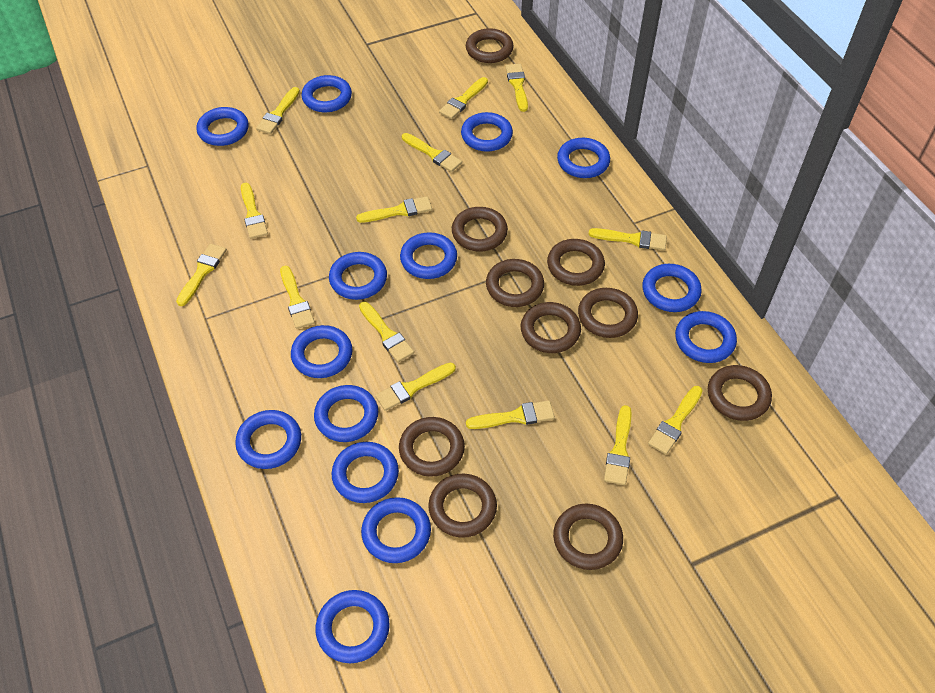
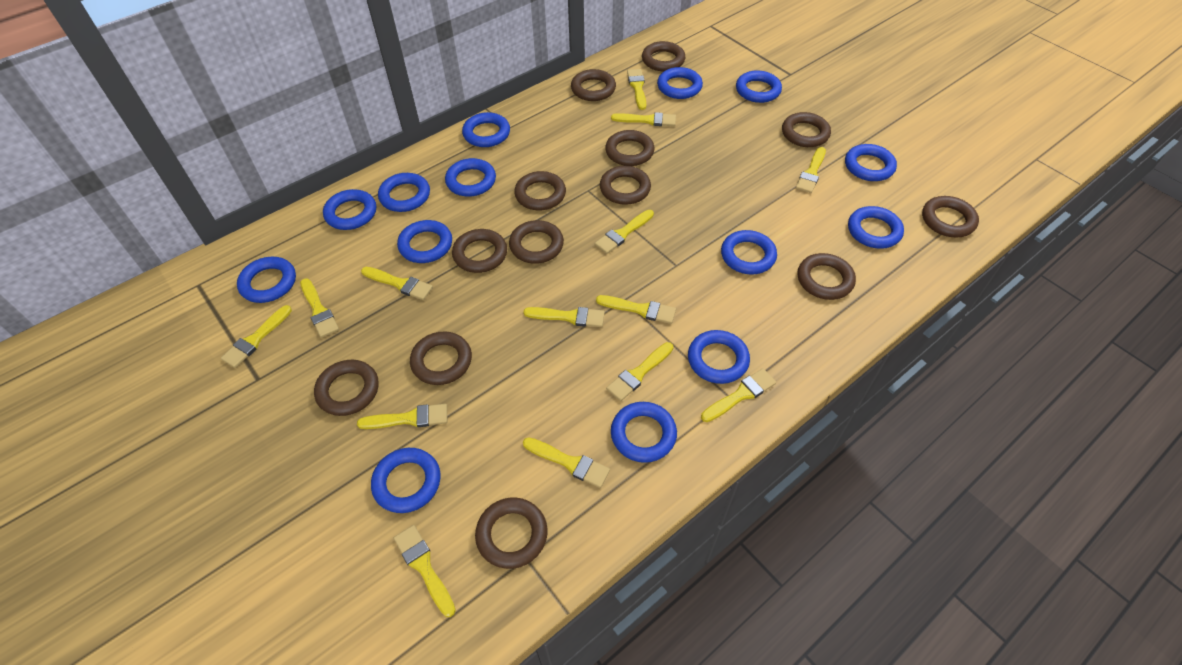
brown ring: [399,417,465,477] [428,474,497,538] [452,207,508,252] [466,28,514,63] [486,259,544,307] [521,302,581,353] [547,239,605,286] [553,504,623,570] [578,288,638,338] [708,365,772,421] = 10 -> [314,360,379,416] [410,331,472,385] [452,229,507,273] [475,498,548,569] [509,220,564,264] [514,171,566,210] [571,69,616,101] [600,166,651,205] [605,130,655,166] [642,41,685,71] [782,112,831,147] [798,253,856,300] [922,196,979,237] = 13

